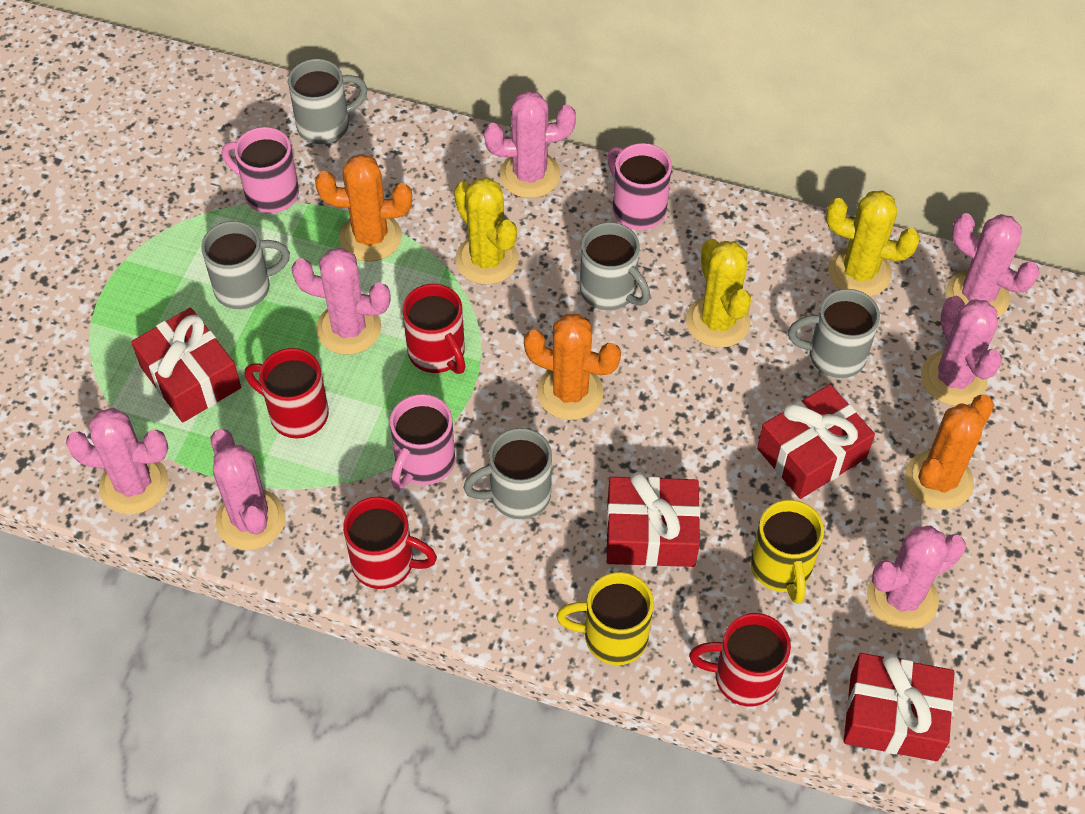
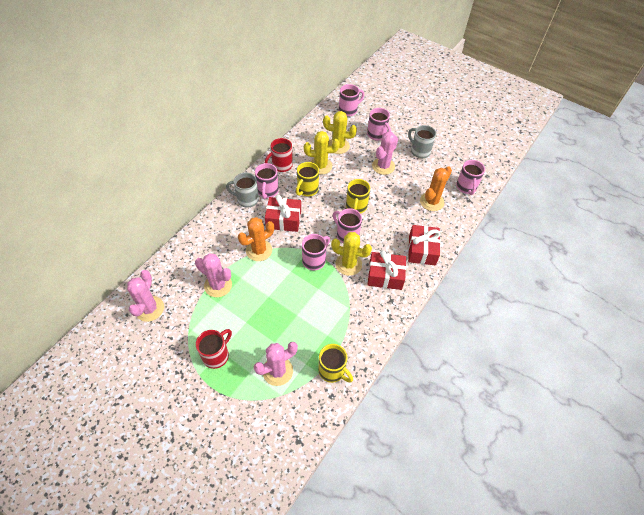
grey mug: [201,221,290,309] [288,59,368,144] [463,428,552,519] [580,222,650,310] [788,289,880,378] = 5 -> [226,172,259,208] [408,125,436,158] = 2
orange cactus: [315,154,412,262] [524,314,621,420] [905,395,994,510] = 3 -> [238,217,274,261] [420,166,452,211] = 2
pink cactus: [66,408,169,514] [211,429,286,550] [291,248,391,355] [484,91,576,198] [867,526,966,630] [921,296,1002,406] [946,213,1039,318] = 7 -> [127,270,164,322] [195,253,232,297] [254,342,298,386] [372,131,398,175] = 4
pink mug: [222,127,299,214] [390,394,455,489] [607,143,672,230] = 3 -> [255,163,279,199] [302,234,330,270] [333,208,362,243] [339,84,364,116] [367,108,391,141] [456,160,485,195] = 6
red gift: [131,308,241,423] [606,472,700,567] [757,384,875,499] [844,653,954,761] = 4 -> [265,195,301,232] [368,250,406,290] [408,225,441,265] = 3
red mug: [245,348,329,438] [343,497,437,589] [403,284,465,374] [689,613,791,706] = 4 -> [196,329,232,369] [265,138,293,172] = 2
yellow mug: [556,572,654,665] [750,500,824,604] = 2 -> [296,162,319,196] [318,344,353,383] [346,179,370,214] = 3

